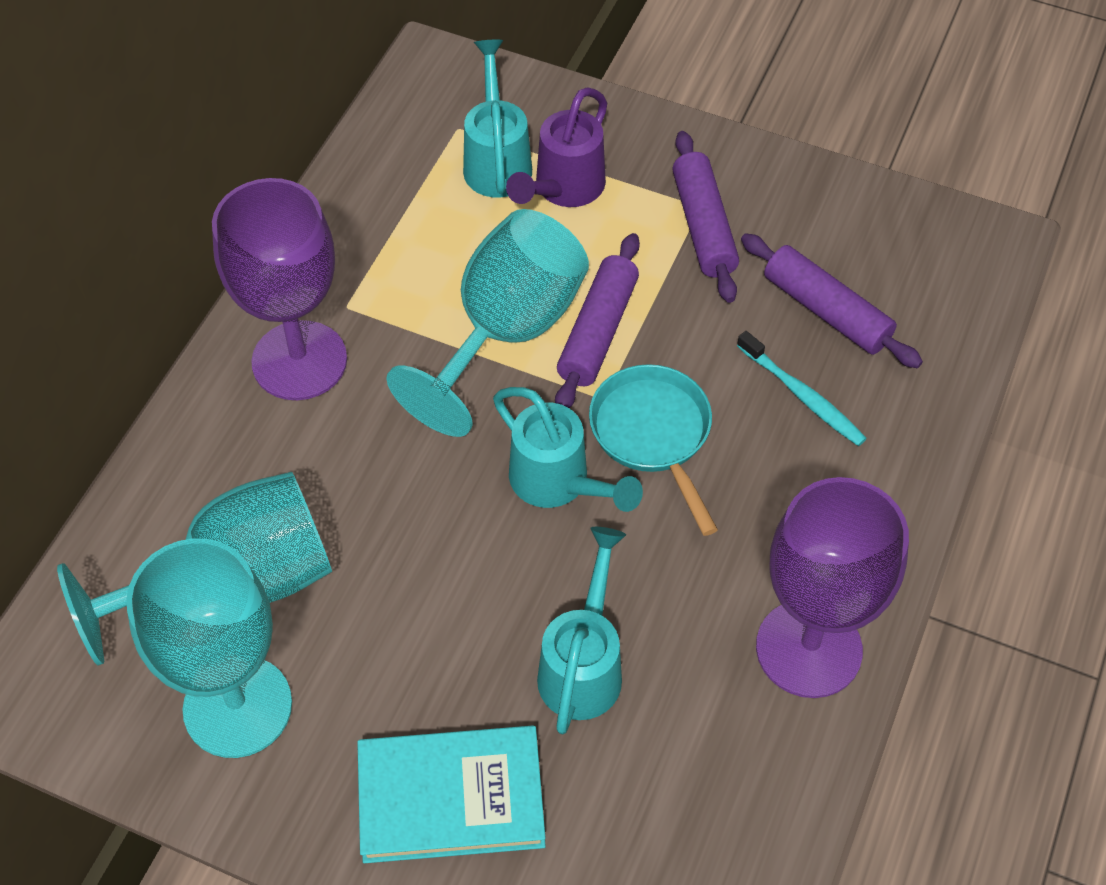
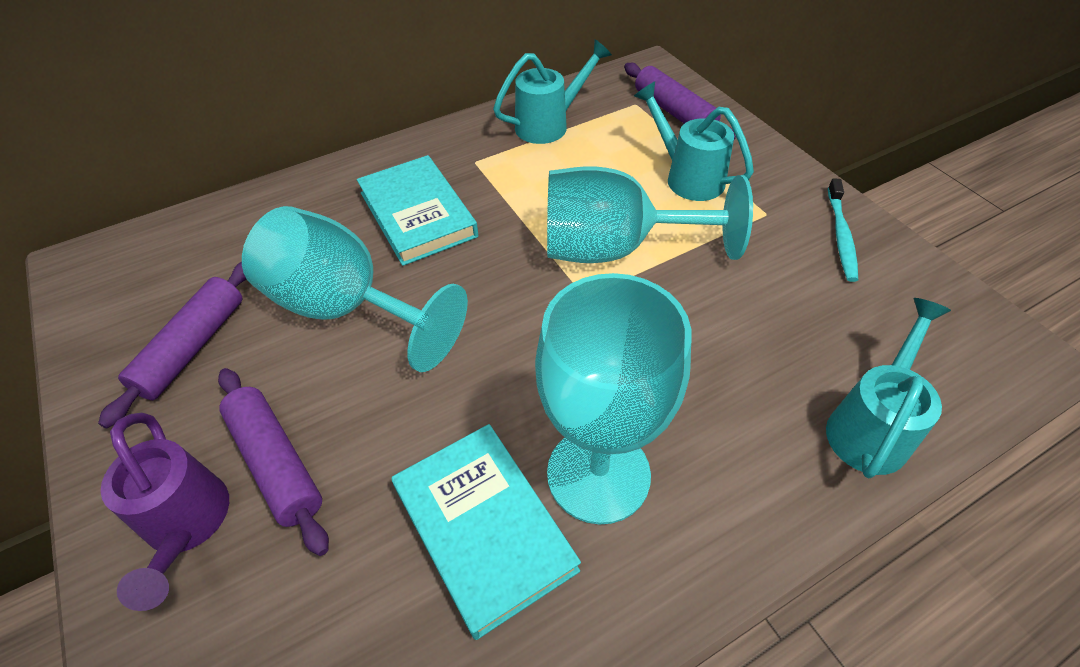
purple goblet: [212,178,347,400] [756,477,909,698] = 2 -> none = 0
turquoise book: [357,725,546,863] = 1 -> [357,155,478,266] [392,424,581,640] = 2
turquoise pan: [589,364,718,536] = 1 -> none = 0

